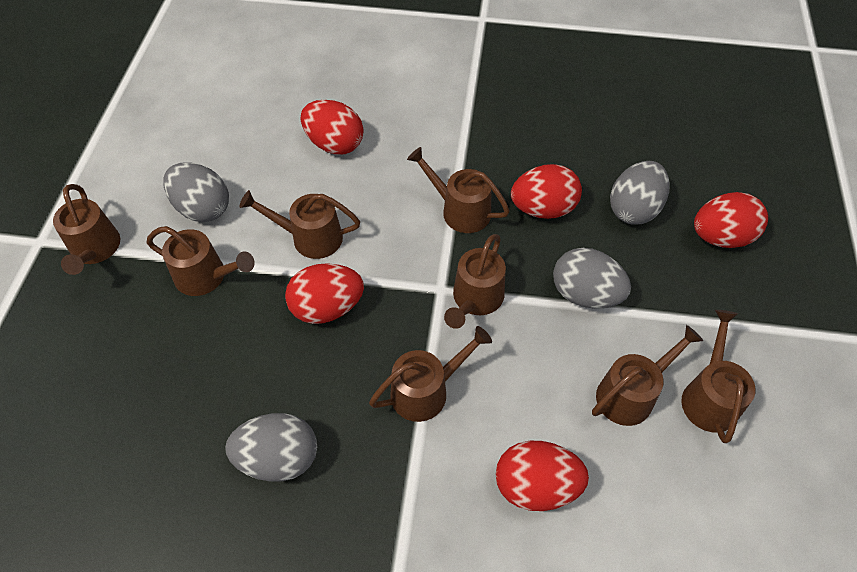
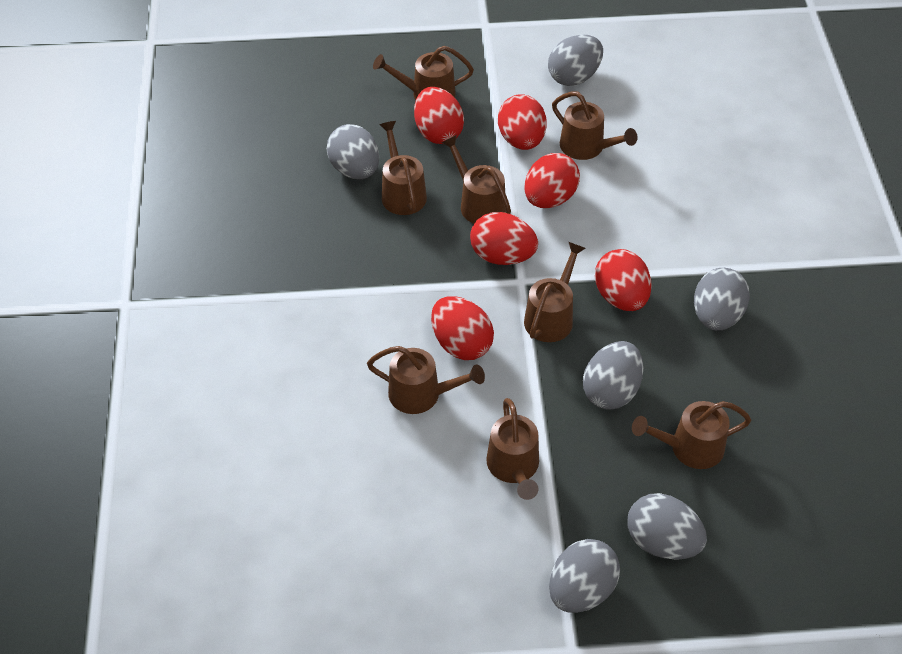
grey egg: [163,163,229,222] [225,413,317,482] [553,248,631,308] [610,161,670,225] = 4 -> [327,124,379,179] [548,35,603,86] [549,539,620,613] [583,341,643,410] [627,493,707,560] [694,268,750,330] = 6
red egg: [285,263,364,324] [301,100,364,155] [496,441,589,511] [511,164,582,219] [694,192,768,248] = 5 -> [414,87,464,144] [431,296,494,360] [470,212,538,265] [498,94,547,150] [524,153,580,208] [595,249,652,311] = 6

